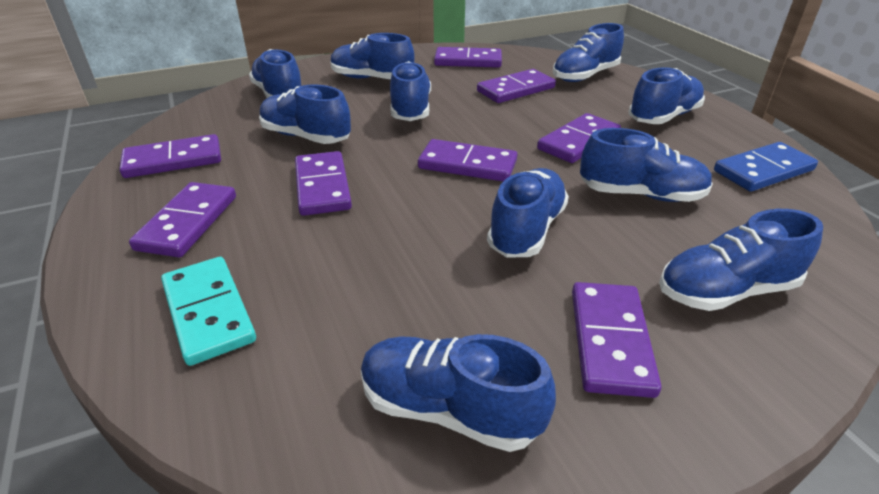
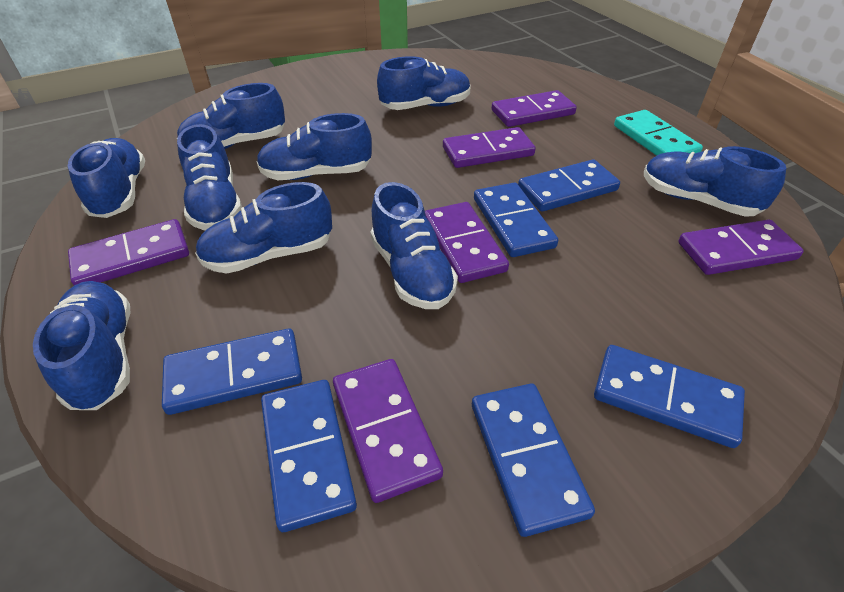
blue domino: [714,142,818,191] = 1 -> [162,328,302,415] [261,380,357,532] [472,384,595,537] [474,183,558,257] [518,159,620,212] [594,345,745,448] = 6
blue shoe: [249,49,302,98] [259,84,351,144] [330,33,415,79] [361,334,556,452] [390,61,431,121] [487,168,569,258] [553,23,624,82] [580,128,713,202] [629,67,705,124] [659,209,823,311] = 10 -> [33,281,130,410] [68,138,145,218] [177,83,285,149] [177,124,242,230] [195,182,332,274] [256,113,372,180] [371,182,458,309] [377,56,471,110] [644,146,786,217] = 9
purple domino: [119,134,221,178] [129,182,236,257] [295,151,352,216] [418,139,518,181] [434,47,502,68] [477,69,556,103] [537,113,621,163] [572,282,661,398] = 8 -> [68,219,189,285] [333,359,443,503] [425,202,509,283] [443,127,536,168] [492,90,577,127] [678,220,804,275] = 6

